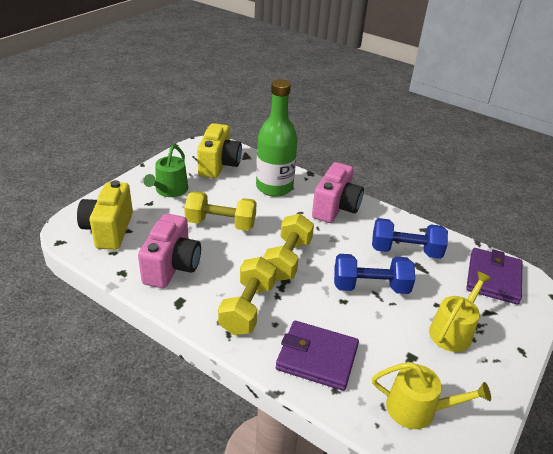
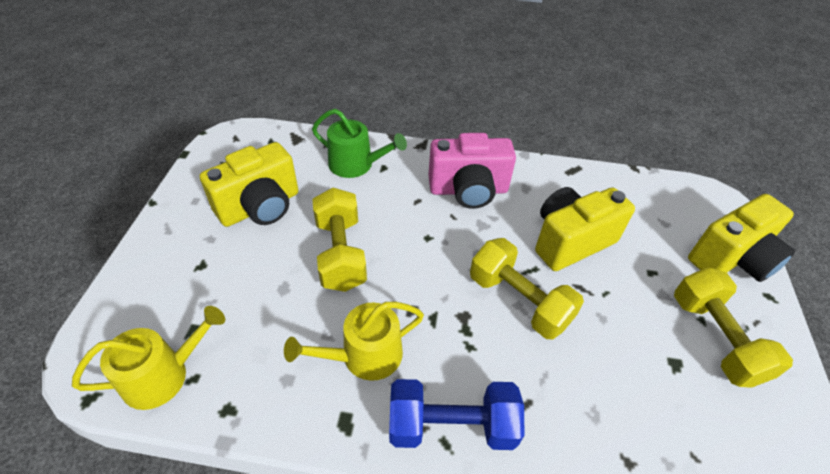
blue dumbbell: [334,254,415,294] [372,218,448,259] = 2 -> [389,379,524,450] = 1
green bottle: [256,79,298,197] = 1 -> none = 0
pink camera: [138,214,201,288] [312,162,364,223] = 2 -> [428,133,516,209] = 1
purple wallet: [276,321,359,391] [466,248,523,305] = 2 -> none = 0
yellow camera: [77,180,133,250] [197,123,242,178] = 2 -> [200,142,298,227] [535,187,635,271] [688,194,795,282] = 3

